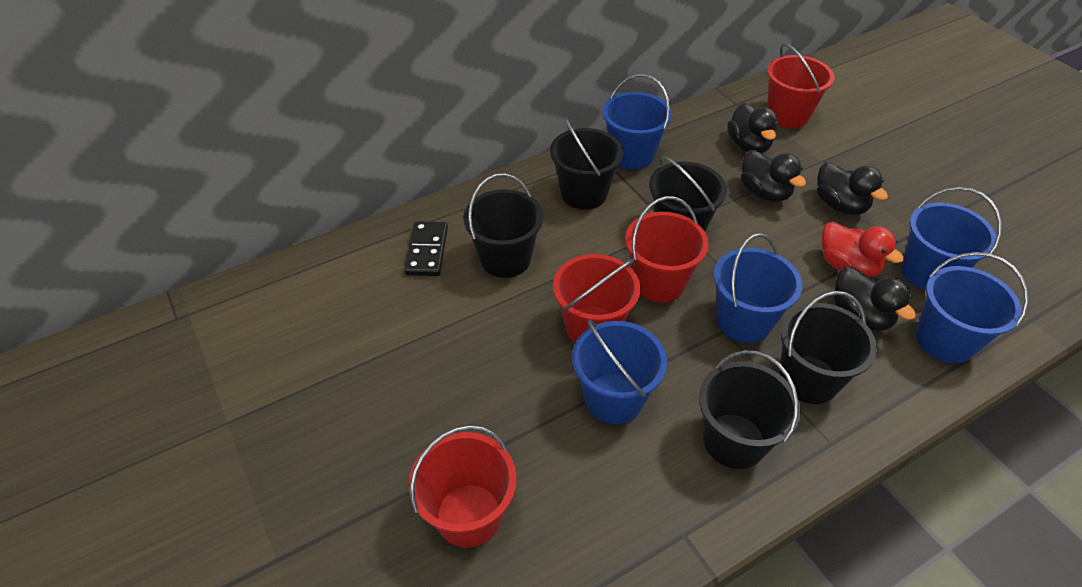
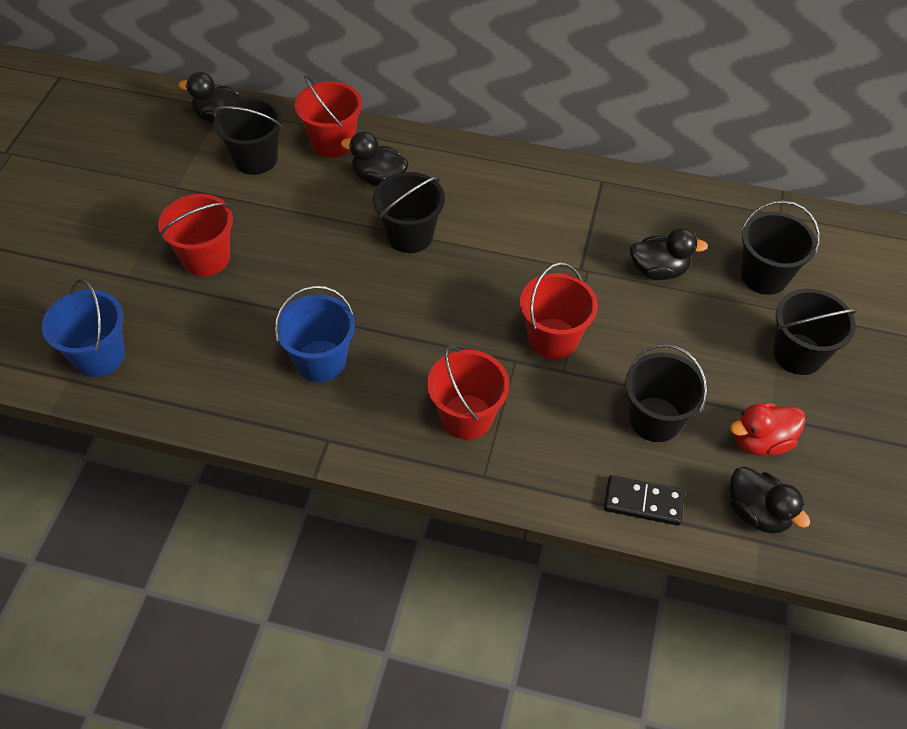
blue bucket: [572,319,667,424] [602,74,672,169] [714,233,802,343] [901,187,1002,291] [916,252,1029,363] = 5 -> [42,279,125,377] [275,285,355,382] = 2

